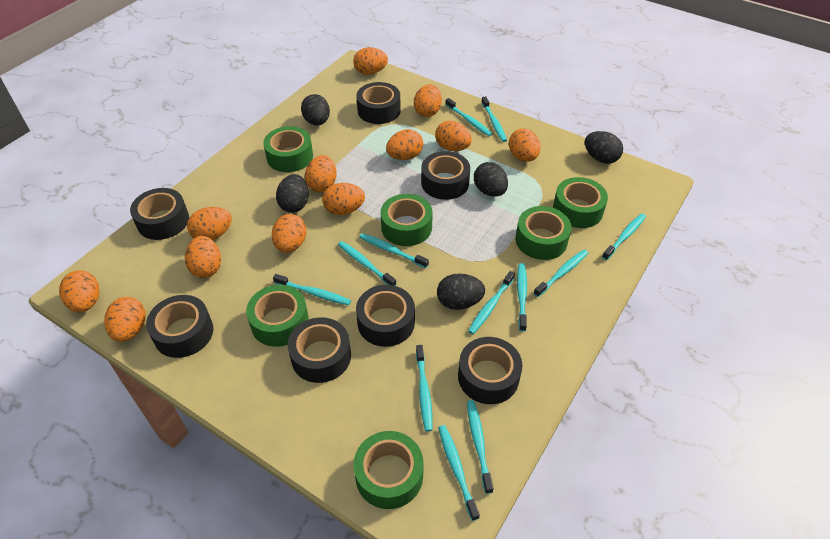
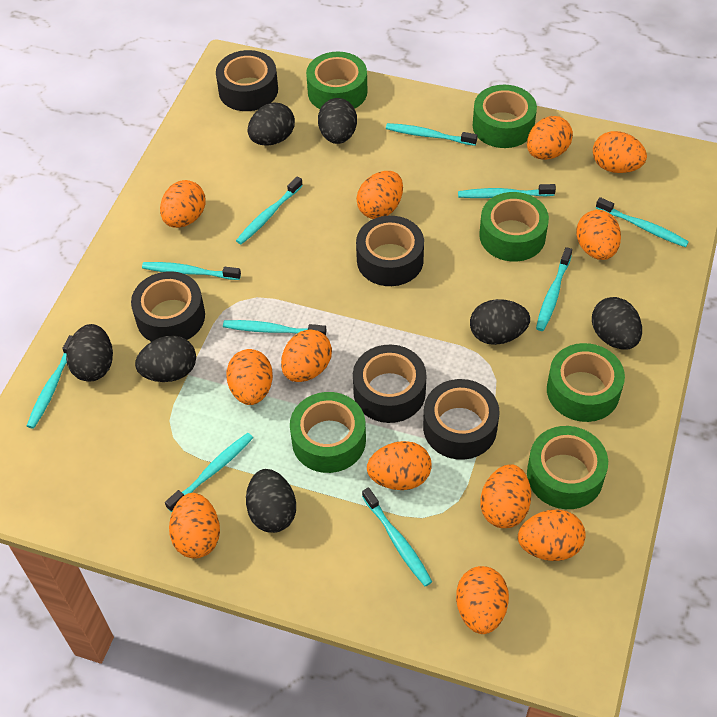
black egg: [276,174,309,213] [301,94,330,125] [437,273,485,310] [474,162,508,197] [585,131,623,164] = 5 -> [66,324,113,381] [135,336,196,382] [246,469,296,533] [248,103,295,146] [318,98,357,144] [470,299,530,345] [592,297,642,350] = 7
black tape: [130,188,189,240] [146,295,213,358] [287,317,351,383] [356,82,401,124] [356,285,415,347] [421,151,470,200] [458,337,522,404] = 7 -> [131,271,205,342] [216,50,278,111] [353,345,426,423] [356,216,424,286] [423,379,500,460] = 5
turquoise toothbrush: [273,274,351,305] [338,241,396,286] [359,233,429,268] [416,345,433,432] [438,425,480,521] [445,98,492,136] [467,400,494,494] [468,271,515,334] [482,96,507,142] [517,263,527,331] [534,249,588,297] [602,213,646,260] = 12 -> [27,335,72,429] [142,262,241,280] [165,433,253,512] [223,320,326,336] [236,177,303,244] [362,487,432,586] [386,123,478,146] [458,184,556,198] [536,247,572,331] [596,197,689,247] = 10

